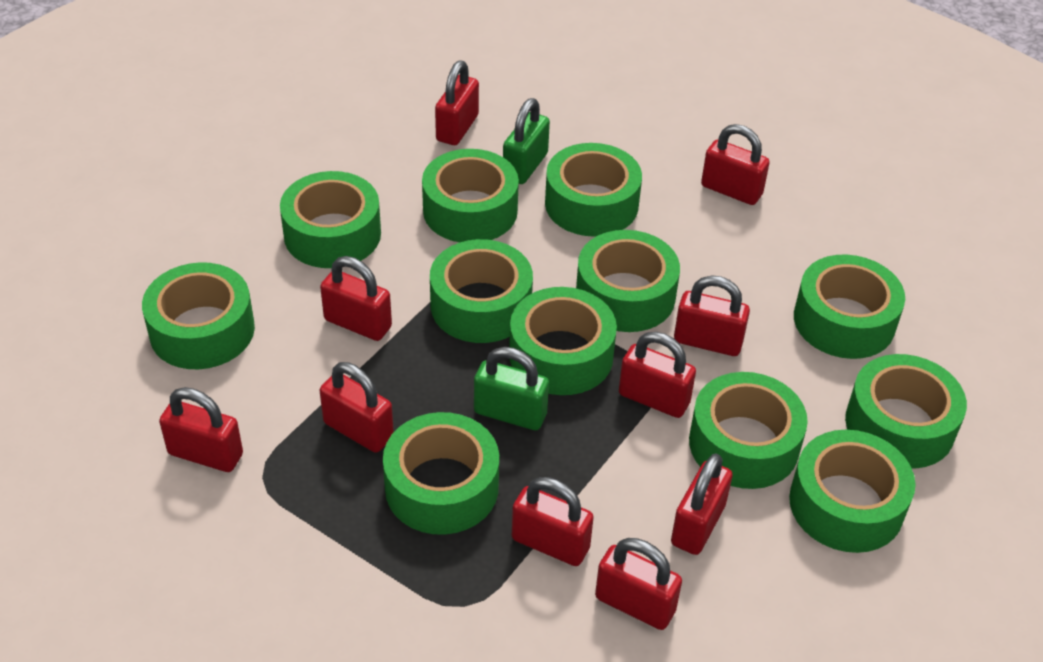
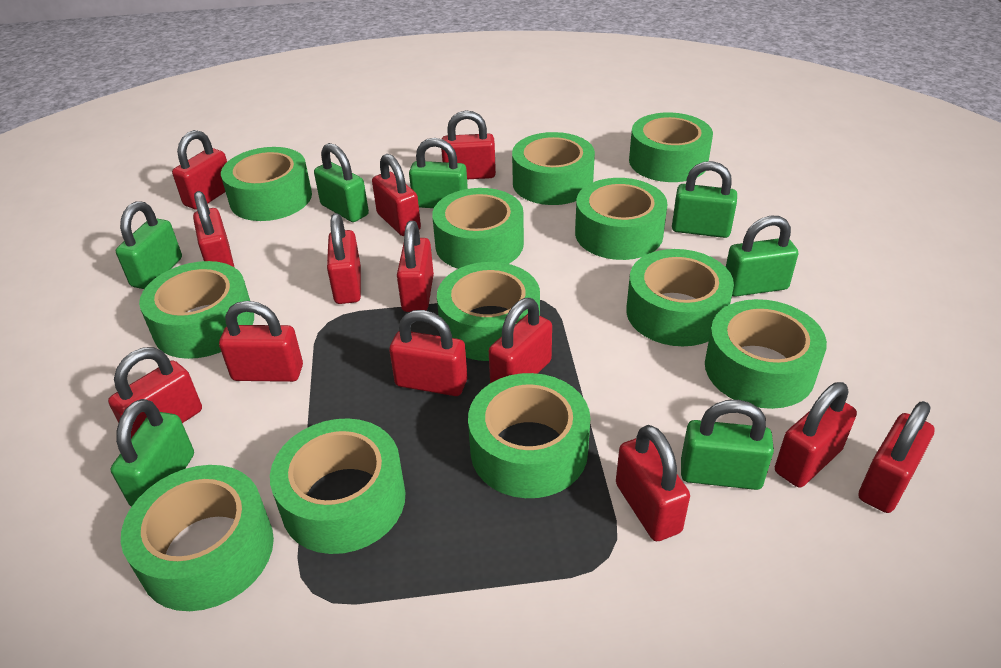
green padlock: [474,347,549,430] [503,98,550,184] = 2 -> [111,399,194,507] [116,201,182,289] [314,143,369,222] [409,138,468,208] [672,161,737,238] [681,400,774,490] [726,216,798,297] = 7
red padlock: [159,387,243,472] [320,256,392,341] [320,362,394,453] [435,61,479,145] [512,477,594,566] [595,538,682,630] [619,332,696,418] [671,453,733,555] [674,275,750,356] [701,124,770,205] = 10 -> [108,347,202,438] [172,130,227,210] [193,191,235,268] [219,301,303,382] [327,213,361,304] [372,154,421,236] [389,310,467,396] [397,221,434,312] [441,111,496,179] [489,298,552,383] [616,425,690,541] [775,382,857,488] [858,401,935,513] = 13

